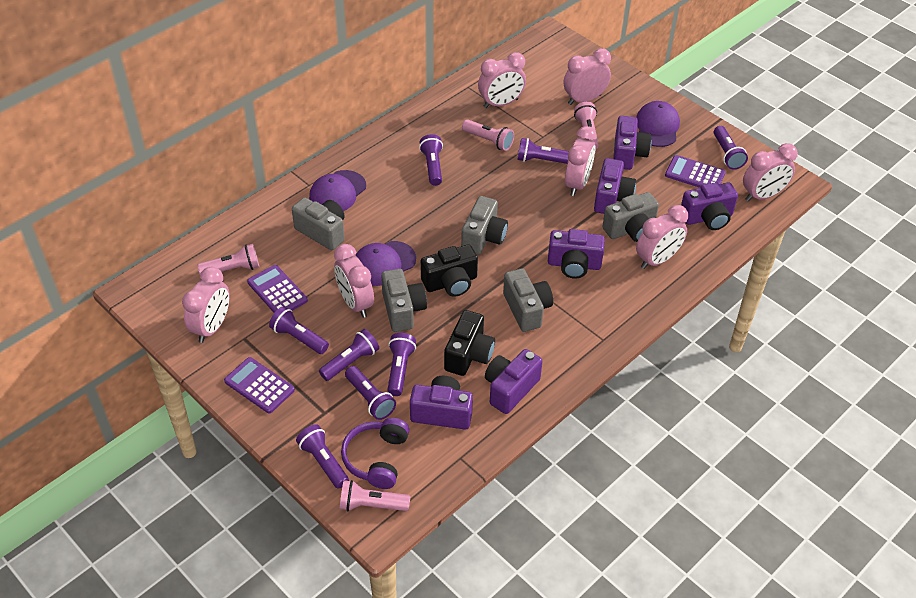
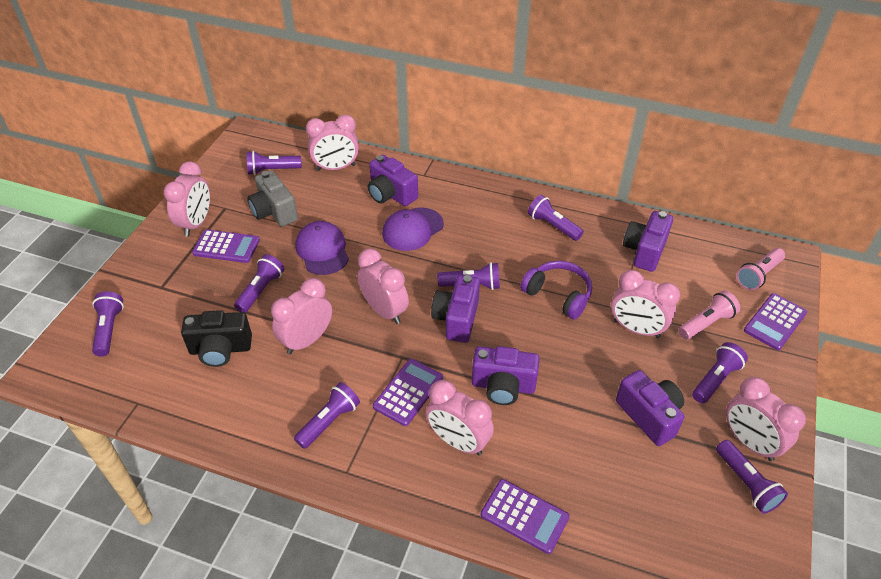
black camera: [421,244,478,297] [444,310,495,376] = 2 -> [181,310,252,367] = 1
grey camera: [292,197,345,250] [381,269,427,332] [461,196,508,255] [503,268,553,332] [602,192,659,242] = 5 -> [247,170,298,227] = 1
pink flashlight: [197,244,259,274] [340,480,410,511] [462,120,514,151] [574,102,599,150] = 4 -> [678,291,740,340] [737,248,785,290] = 2
purple calculator: [224,357,295,414] [247,265,308,313] [665,155,726,188] = 3 -> [192,229,260,263] [373,359,443,426] [481,479,569,554] [744,293,807,350] = 4
purple camera: [410,376,473,430] [485,349,542,414] [548,229,605,278] [594,158,636,214] [613,116,651,170] [681,182,738,230] = 6 -> [368,155,418,206] [431,275,480,343] [472,346,539,405] [616,370,684,446] [623,211,673,272] = 5
purple cap: [309,170,366,211] [355,241,416,286] [636,101,680,147] = 3 -> [295,221,349,275] [382,207,444,251] = 2

